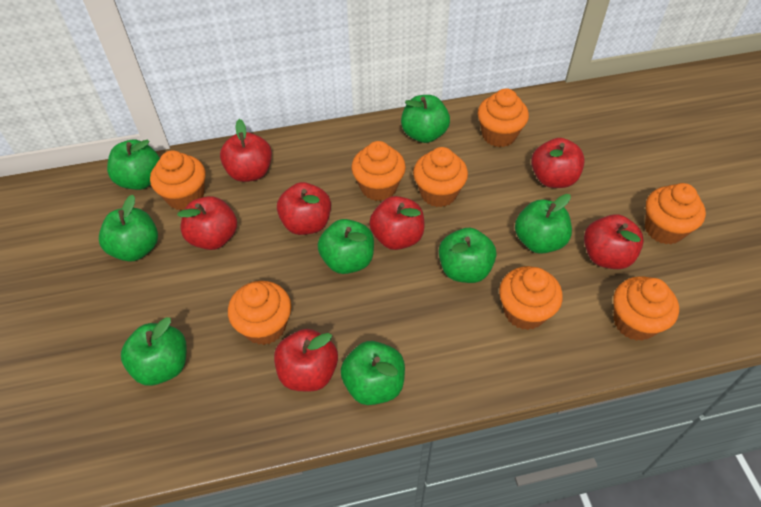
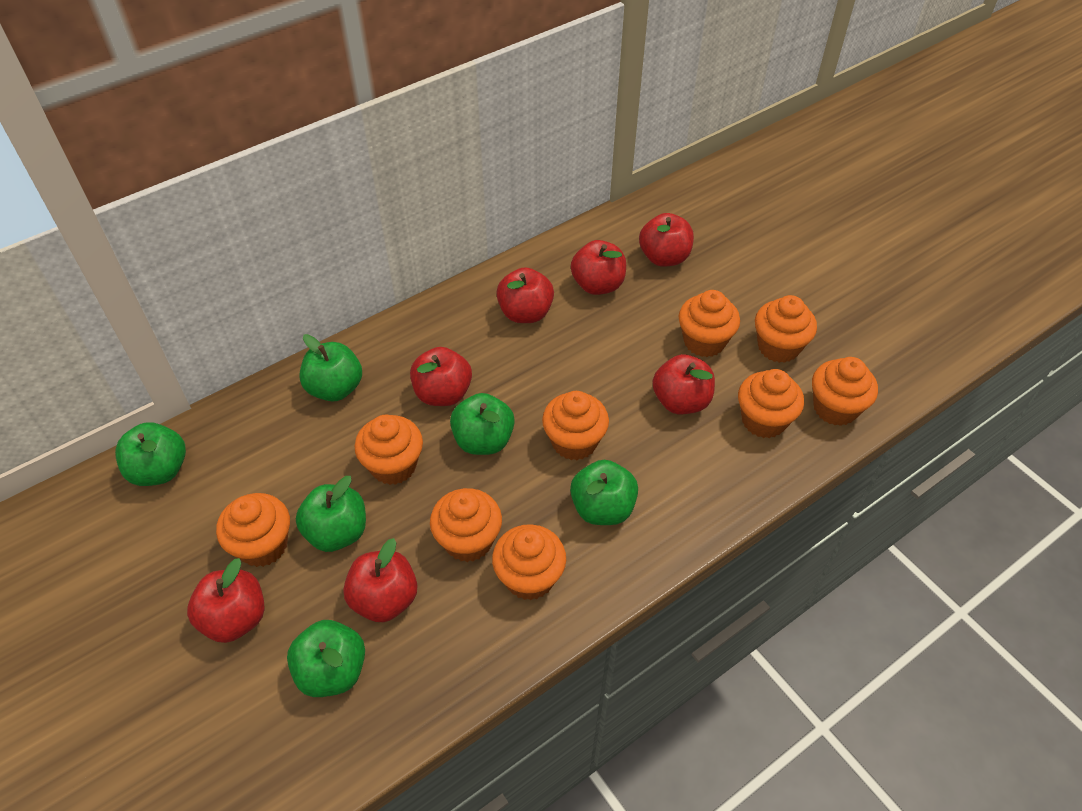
green apple: [99,195,158,262] [107,140,160,190] [121,317,187,386] [318,219,374,274] [341,341,405,405] [401,95,450,143] [439,228,496,283] [515,194,572,254] = 8 -> [115,422,186,486] [287,620,365,697] [296,476,366,552] [299,334,362,401] [450,393,515,455] [570,460,638,525] = 6
orange cupcake: [150,150,206,210] [228,281,291,345] [352,141,406,201] [413,147,468,207] [478,88,529,147] [499,266,563,330] [613,276,679,341] [645,183,706,244] = 8 -> [216,493,290,567] [355,415,423,485] [430,488,502,562] [492,524,566,600] [542,391,609,460] [679,290,740,357] [738,369,804,438] [755,295,817,363] [812,357,878,426] = 9

